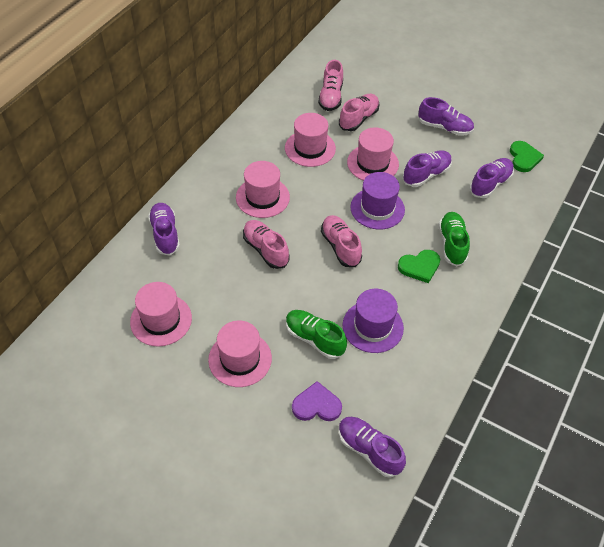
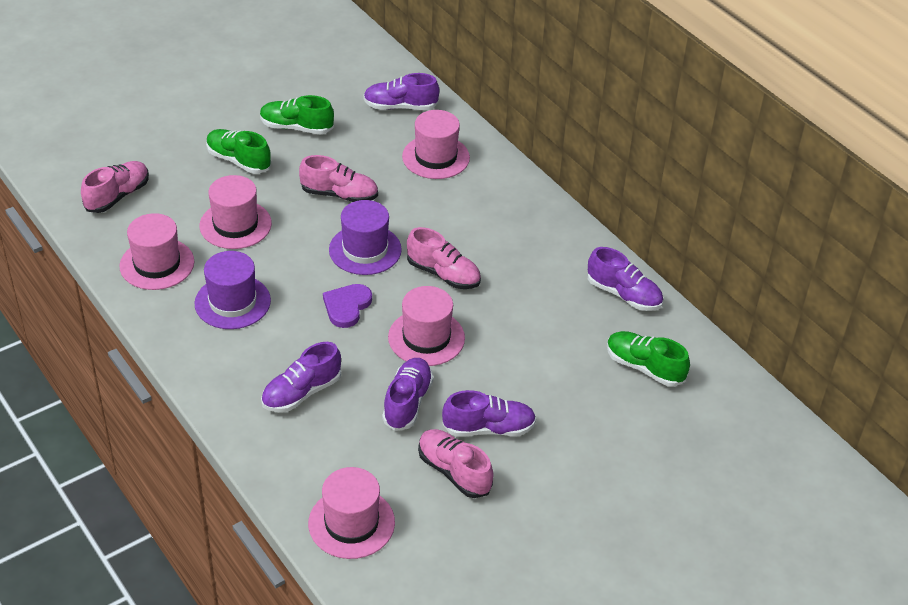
green heart: [398,250,440,283] [510,141,544,172] = 2 -> none = 0
green shoe: [286,310,347,359] [439,212,470,266] = 2 -> [206,129,271,174] [260,95,334,135] [607,331,690,387] = 3

